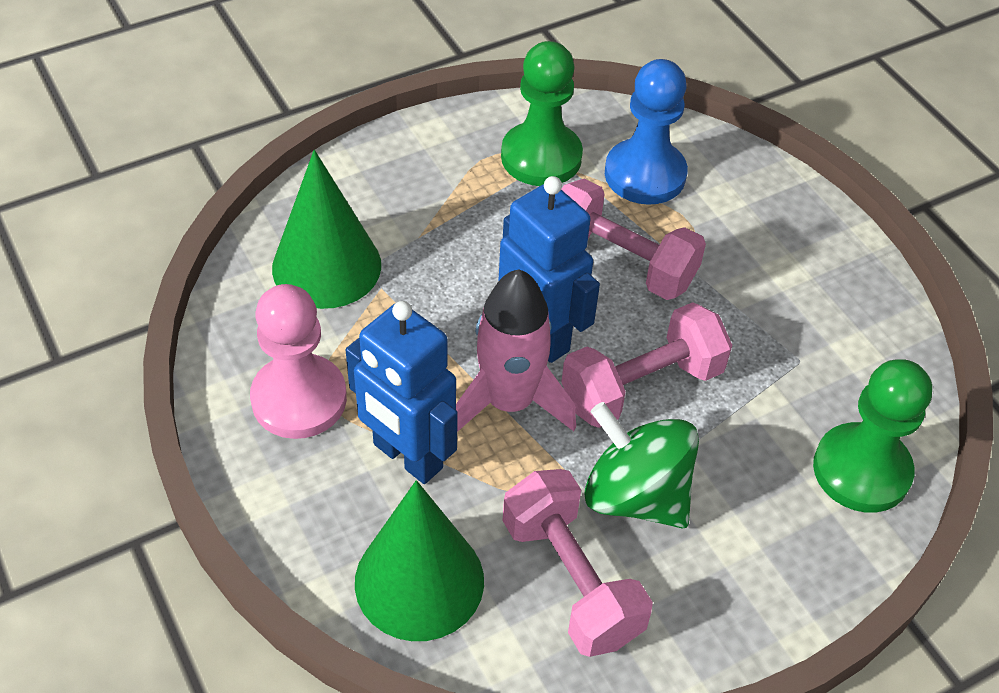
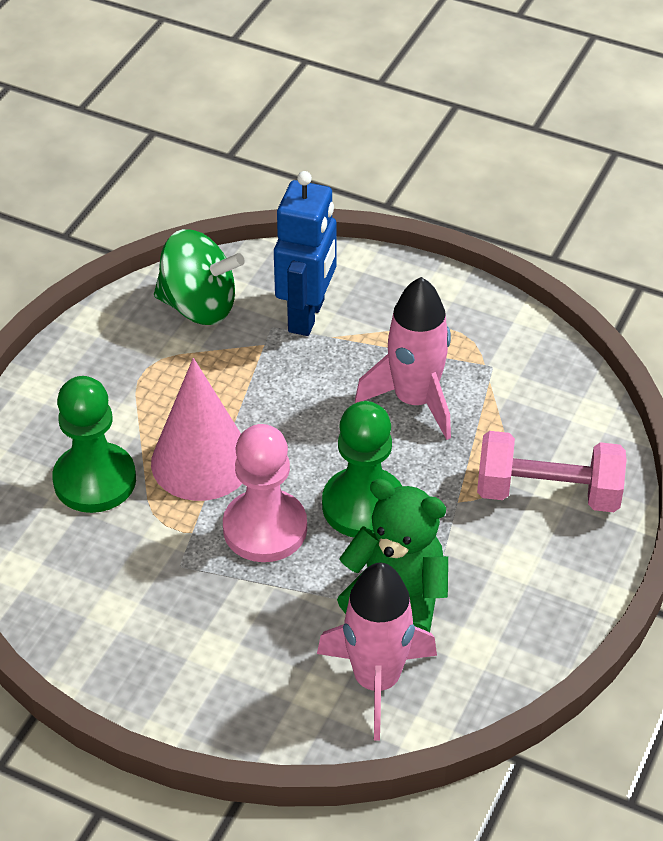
blue pawn: [605,59,688,205] = 1 -> none = 0
blue robot: [346,301,458,484] [498,176,600,363] = 2 -> [274,171,336,336] = 1
green cone: [272,150,381,309] [355,480,484,641] = 2 -> none = 0
green teddy bear: none = 0 -> [337,479,448,632] = 1
pink cone: none = 0 -> [151,358,242,501] = 1
pink dumbbell: [502,469,653,657] [561,179,706,300] [561,302,732,428] = 3 -> [477,431,627,512] = 1
pink rocket: [456,269,576,432] = 1 -> [317,563,437,740] [355,277,451,440] = 2

